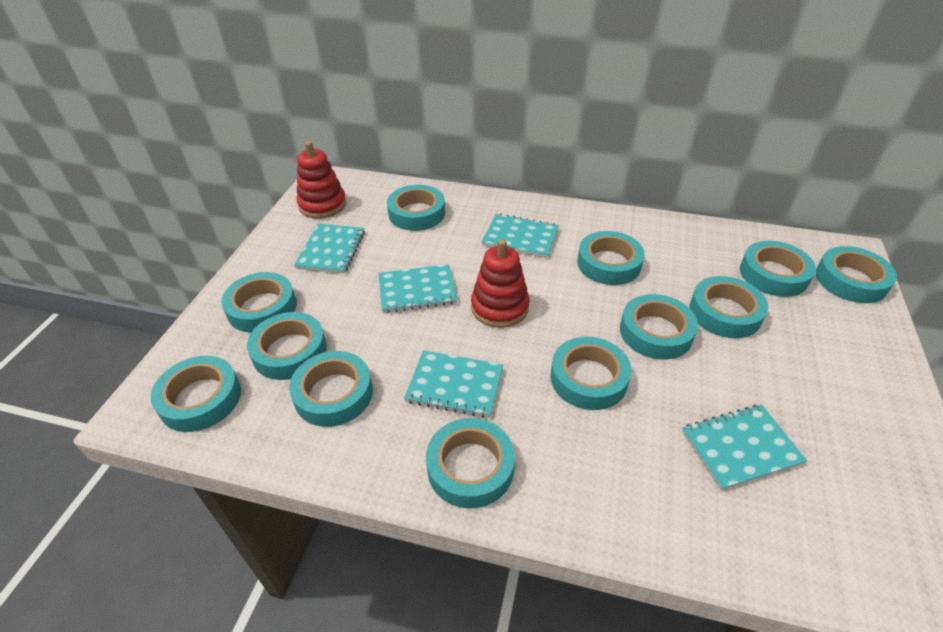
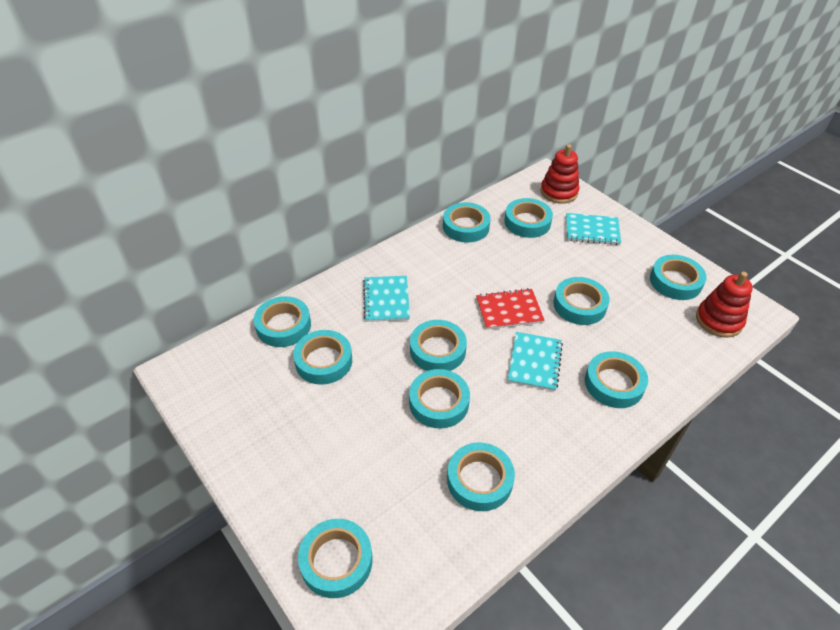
red notebook: none = 0 -> [476,288,545,330] = 1
turquoise notebook: [294,224,365,274] [378,264,457,313] [404,350,503,418] [482,213,559,258] [682,404,807,490] = 5 -> [363,276,410,322] [508,332,563,391] [566,213,621,245] = 3
turquoise tape: [151,356,241,432] [221,272,297,333] [247,312,327,380] [289,351,373,427] [387,185,445,231] [426,418,515,508] [551,337,632,410] [577,231,645,285] [620,294,698,359] [689,276,768,338] [740,241,816,297] [816,246,897,303] = 12 -> [254,296,311,347] [293,330,352,385] [298,519,373,598] [409,369,470,429] [410,320,467,371] [443,202,491,243] [447,442,515,511] [504,198,553,238] [554,277,610,325] [585,351,648,408] [650,255,707,300] = 11

